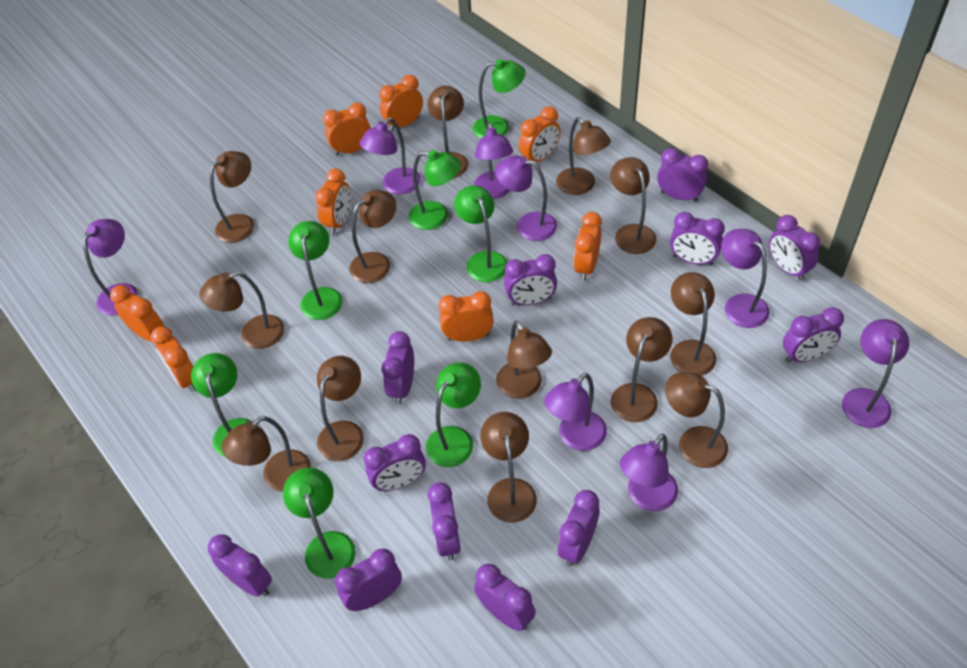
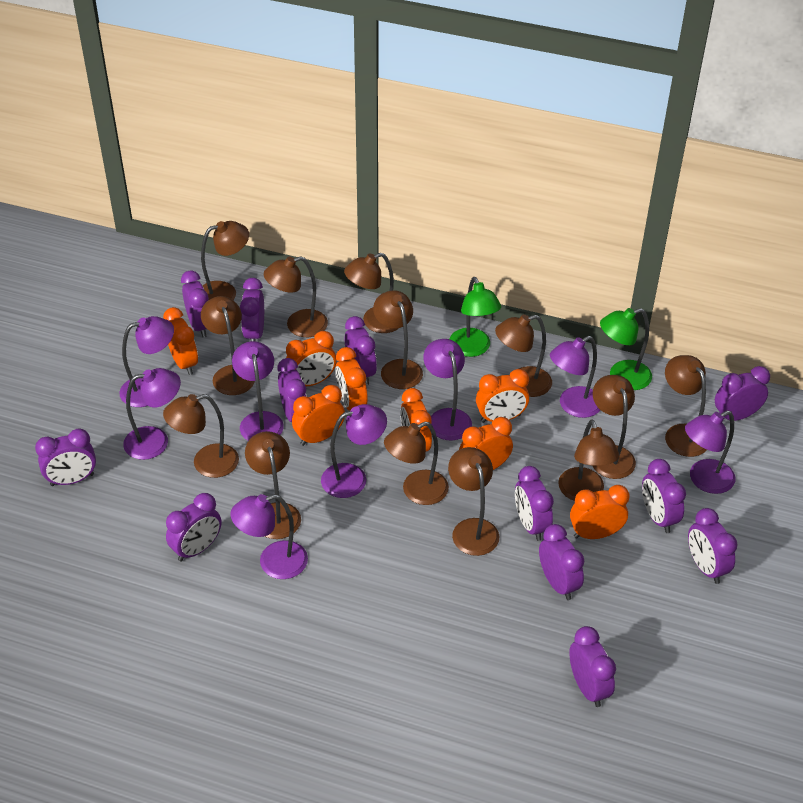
green lamp: [191,353,251,457] [283,468,356,579] [288,221,343,320] [409,150,461,230] [426,362,481,467] [454,185,507,282] [473,59,526,139] = 7 -> [450,277,501,357] [600,308,652,390] = 2

